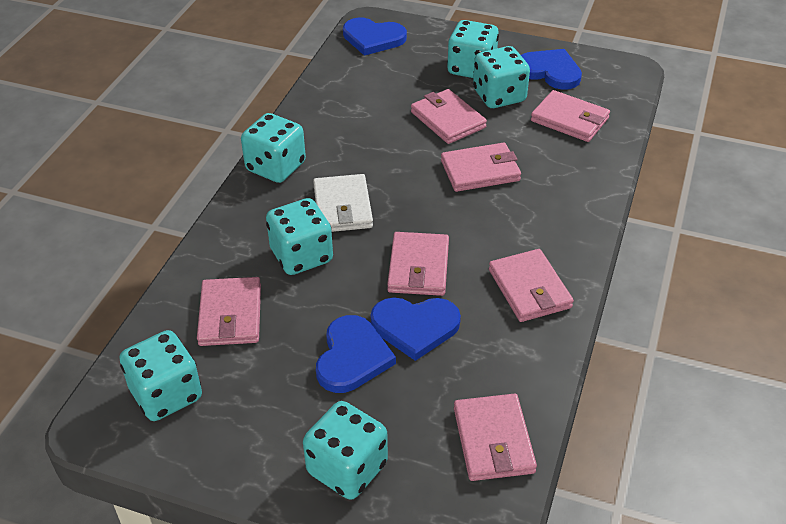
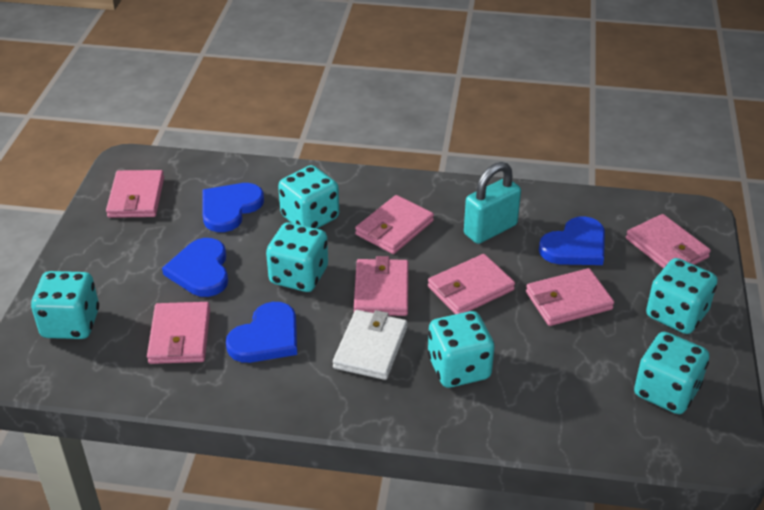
turquoise padlock: none = 0 -> [464,162,521,244] = 1

